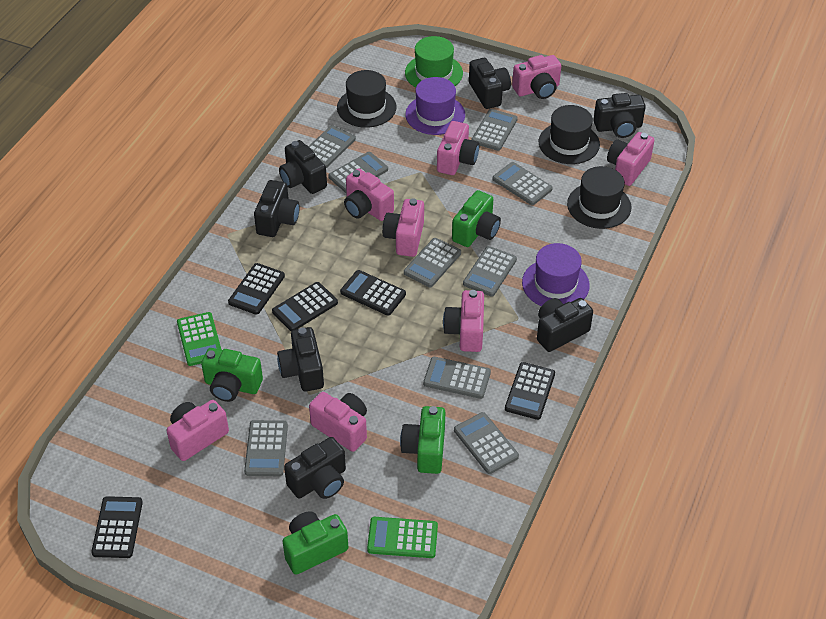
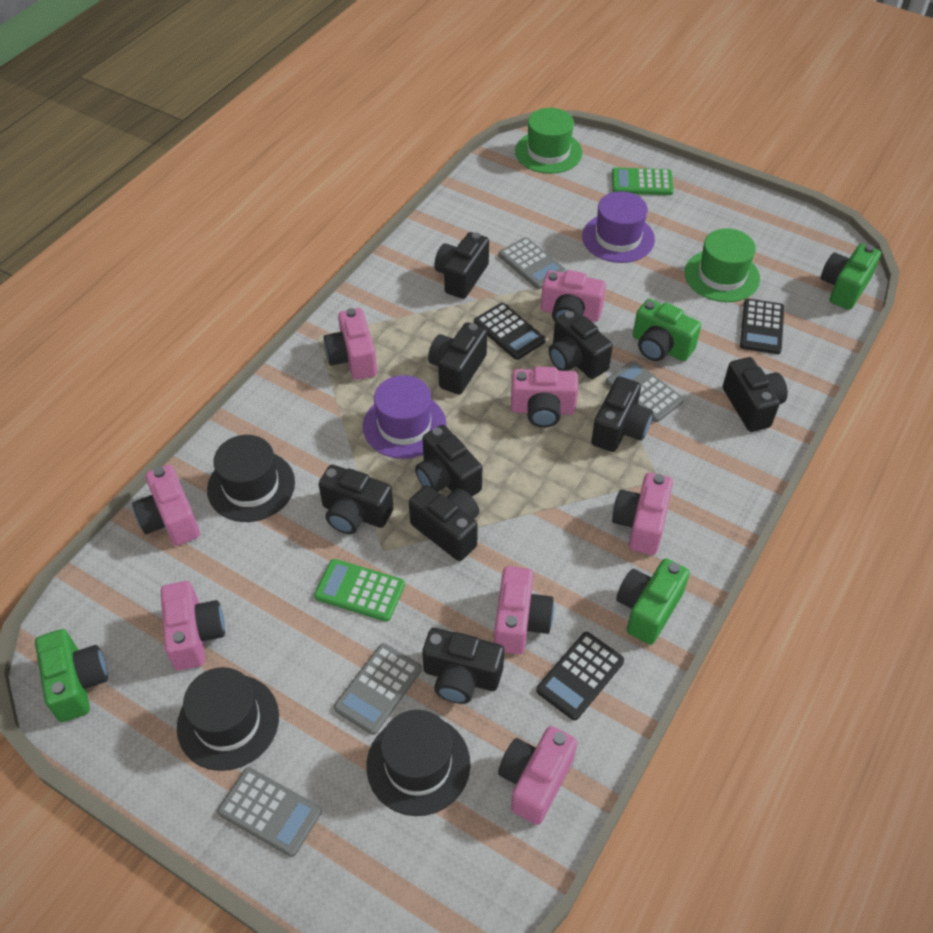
black calculator: [91,496,143,558] [228,263,285,315] [272,282,338,331] [340,270,406,316] [505,362,555,420] = 5 -> [474,303,546,360] [536,632,624,720] [740,299,784,354] = 3
black camera: [254,180,300,237] [277,327,324,392] [279,140,327,194] [284,437,346,499] [469,58,511,109] [537,298,593,352] [593,93,646,138] = 7 -> [318,465,394,534] [409,485,480,561] [415,425,482,496] [422,628,504,704] [428,322,487,395] [434,232,489,299] [549,310,613,379] [591,376,653,452] [723,357,788,432] = 9
green hat: [405,36,463,88] = 1 -> [515,108,583,174] [685,228,760,302] = 2
grey calculator: [244,420,288,476] [308,125,356,168] [328,152,388,193] [404,238,461,287] [423,357,491,399] [454,412,519,474] [463,246,517,297] [471,109,518,151] [492,162,553,205] = 9 -> [217,767,322,857] [334,643,422,735] [499,237,566,289] [606,361,684,422] = 4

